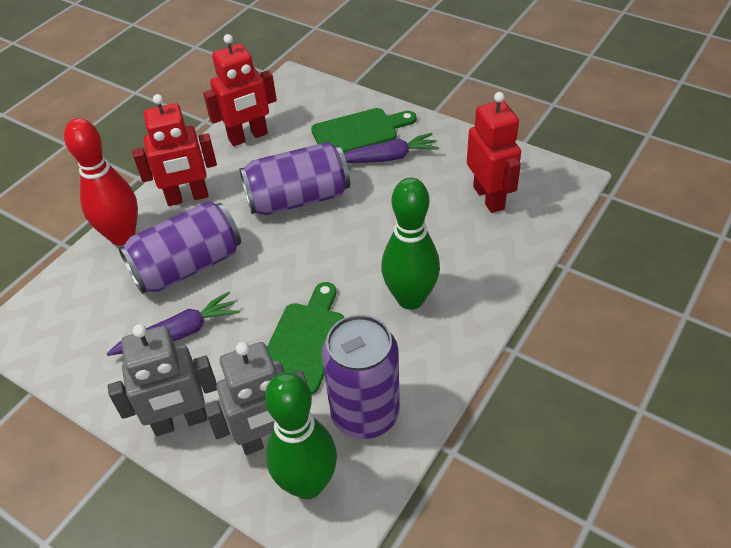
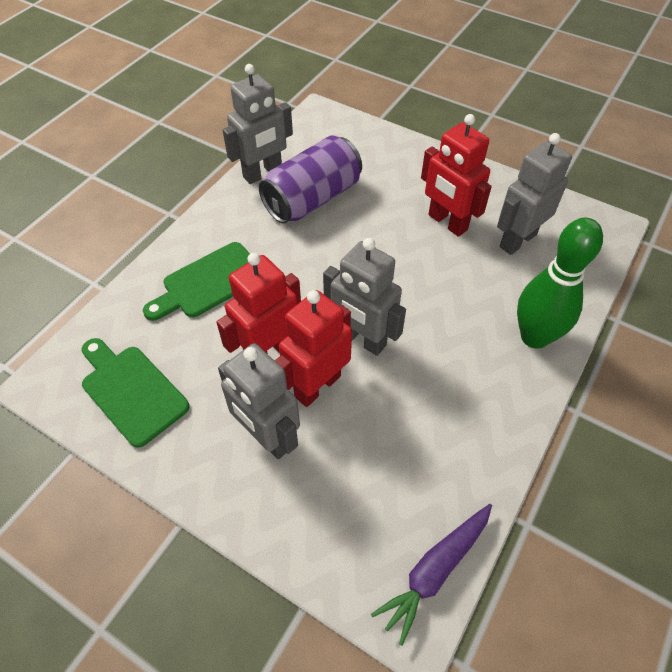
green bowling pin: [265,372,337,499] [381,178,440,310] = 2 -> [517,218,603,349] = 1
grey robot: [108,324,217,436] [204,342,307,455] = 2 -> [218,344,300,459] [223,64,293,184] [323,238,406,356] [497,133,572,255] = 4
purple can: [118,201,241,294] [239,142,350,215] [321,315,400,439] = 3 -> [259,136,362,223] = 1
purple carrot: [106,292,240,356] [343,133,439,163] = 2 -> [371,504,492,646] = 1
red bowling pin: [64,118,138,246] = 1 -> none = 0

